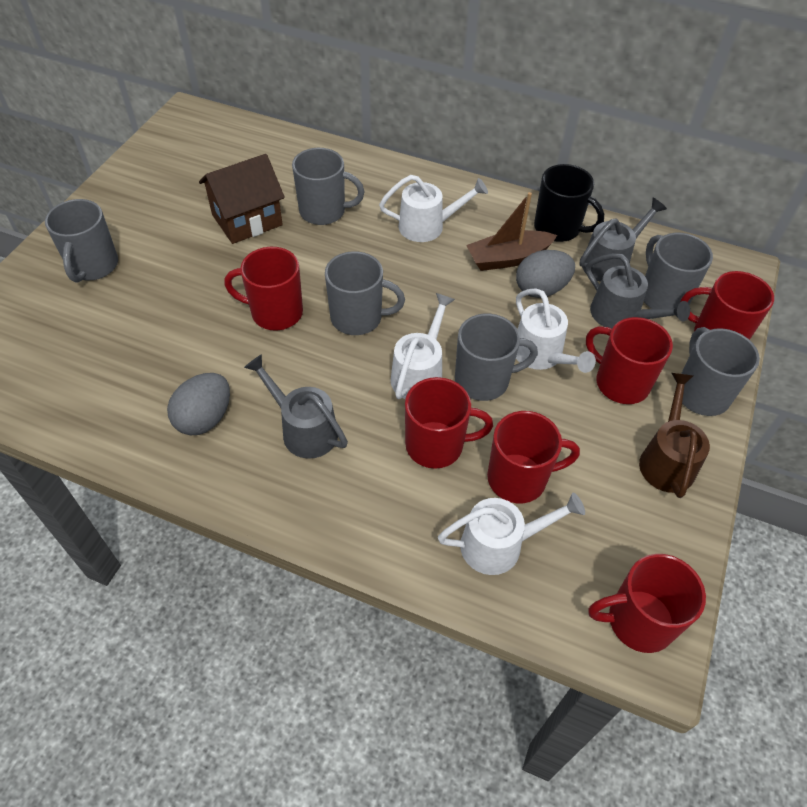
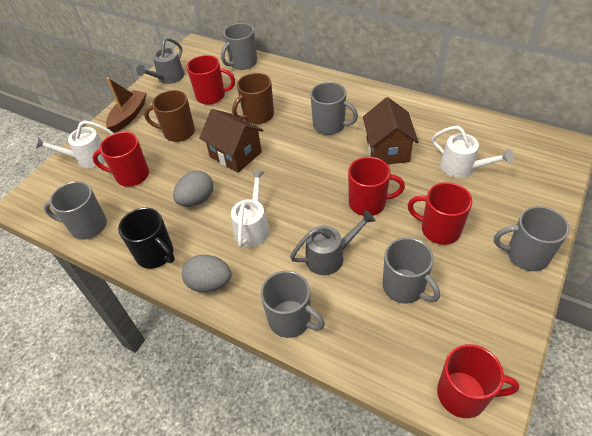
brown house: [199,154,285,244] = 1 -> [199,109,263,173] [363,97,419,164] = 2
brown mug: none = 0 -> [144,90,195,142] [232,73,274,124] = 2
brown watering can: [639,373,710,498] = 1 -> none = 0
grey watering can: [244,354,348,459] [580,198,667,282] [586,253,690,328] = 3 -> [136,38,185,84] [290,210,375,275] = 2
red mug: [224,247,303,330] [405,377,493,469] [487,411,580,503] [586,317,673,404] [588,554,706,653] [681,271,774,340] = 6 -> [92,132,149,187] [187,55,235,105] [348,157,405,216] [408,182,472,245] [437,344,519,418] = 5
white watering can: [379,175,488,242] [390,293,455,399] [438,493,585,575] [516,288,596,373] = 4 -> [34,121,114,168] [231,171,270,247] [432,126,514,178] = 3

